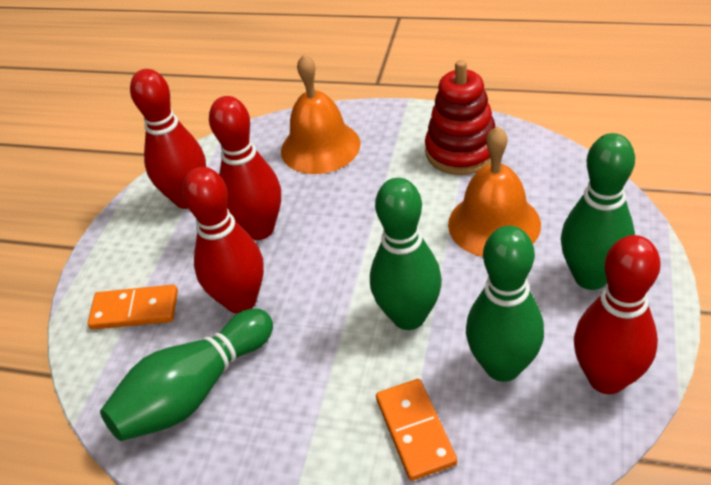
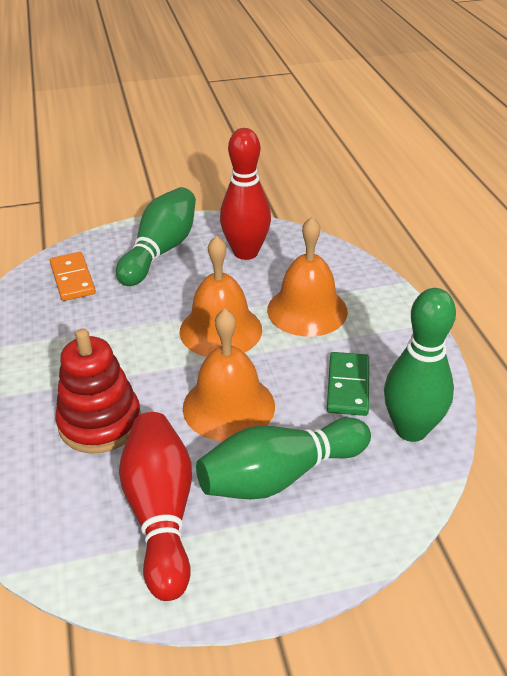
green bowling pin: [100,308,273,441] [370,178,442,330] [466,226,544,382] [561,133,635,290] = 4 -> [116,187,196,286] [196,417,371,499] [384,288,456,442] = 3
green domino: none = 0 -> [327,352,369,416] = 1
orange bell: [281,54,361,174] [448,126,541,257] = 2 -> [180,235,262,357] [183,308,275,441] [267,217,348,337] = 3
orange domino: [88,285,178,330] [376,379,457,481] = 2 -> [50,252,96,301] = 1
red bowling pin: [130,69,206,209] [182,167,264,314] [209,96,281,240] [574,235,661,394] = 4 -> [119,412,192,601] [220,128,271,260] = 2

